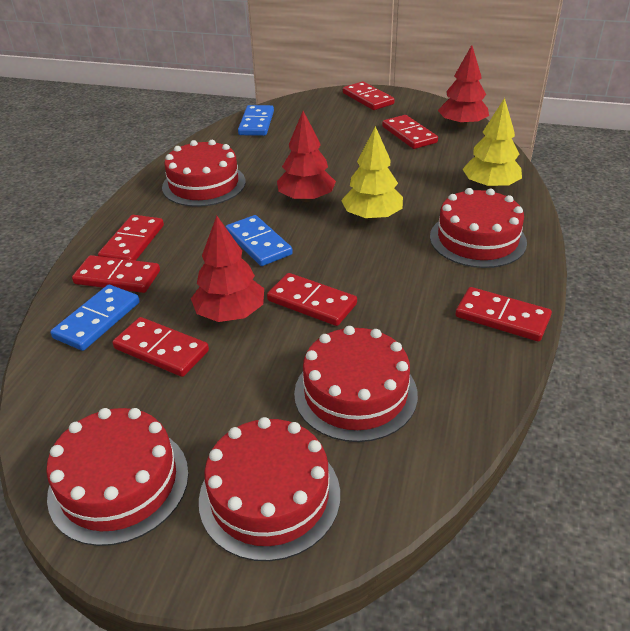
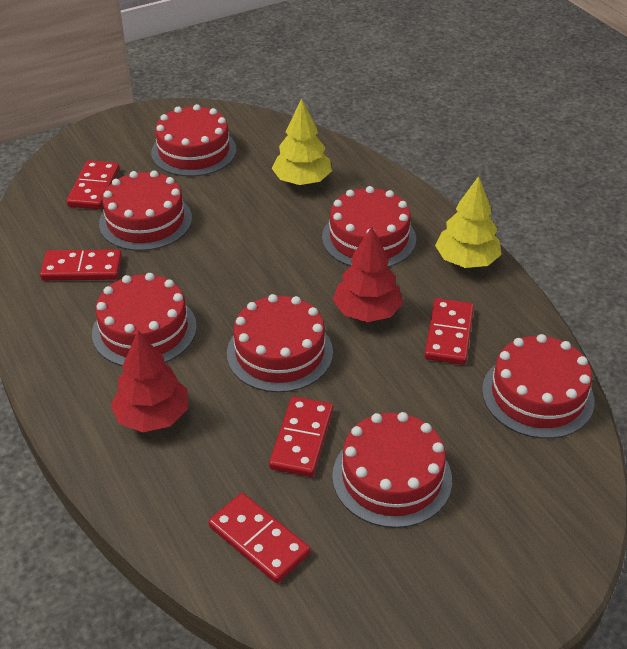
blue domino: [50,285,140,351] [226,215,293,266] [238,105,274,136] = 3 -> none = 0
red cake: [46,408,189,546] [162,140,246,207] [199,417,340,561] [294,326,418,442] [430,188,527,268] = 5 -> [92,273,197,366] [99,170,192,251] [151,104,236,177] [227,294,333,392] [322,186,416,267] [332,412,452,528] [482,334,595,439] = 7
red domino: [72,255,160,293] [98,215,164,261] [112,317,209,377] [267,273,357,326] [343,82,395,110] [382,115,438,149] [455,287,552,341] = 7 -> [40,249,122,281] [66,160,120,209] [208,493,310,583] [269,396,333,477] [425,298,474,365] = 5
red tree: [191,216,264,322] [277,111,336,202] [438,45,489,128] = 3 -> [111,331,188,432] [333,227,403,322] = 2

